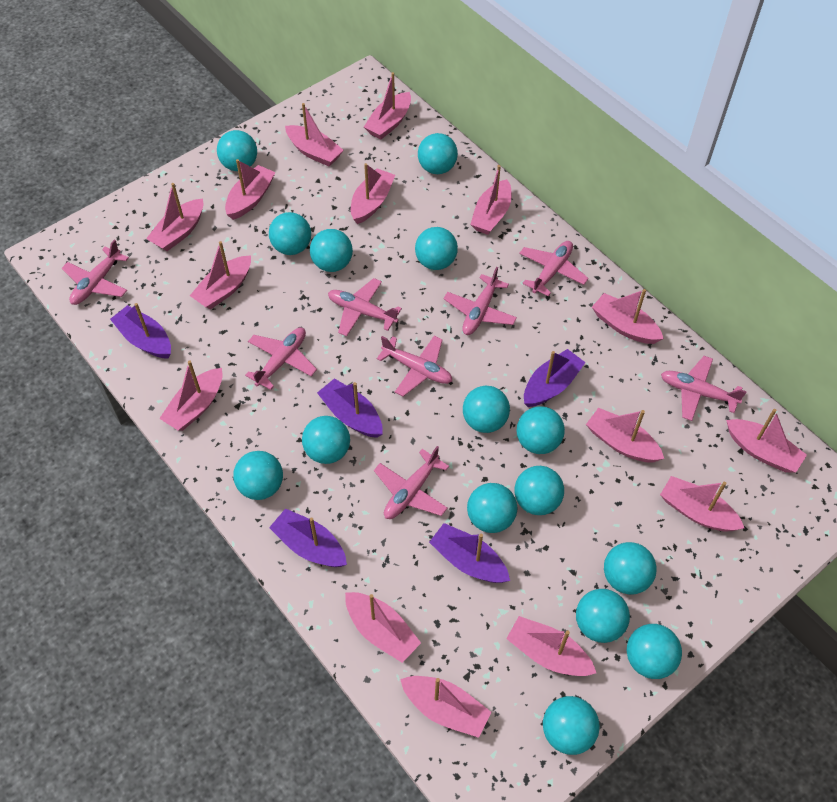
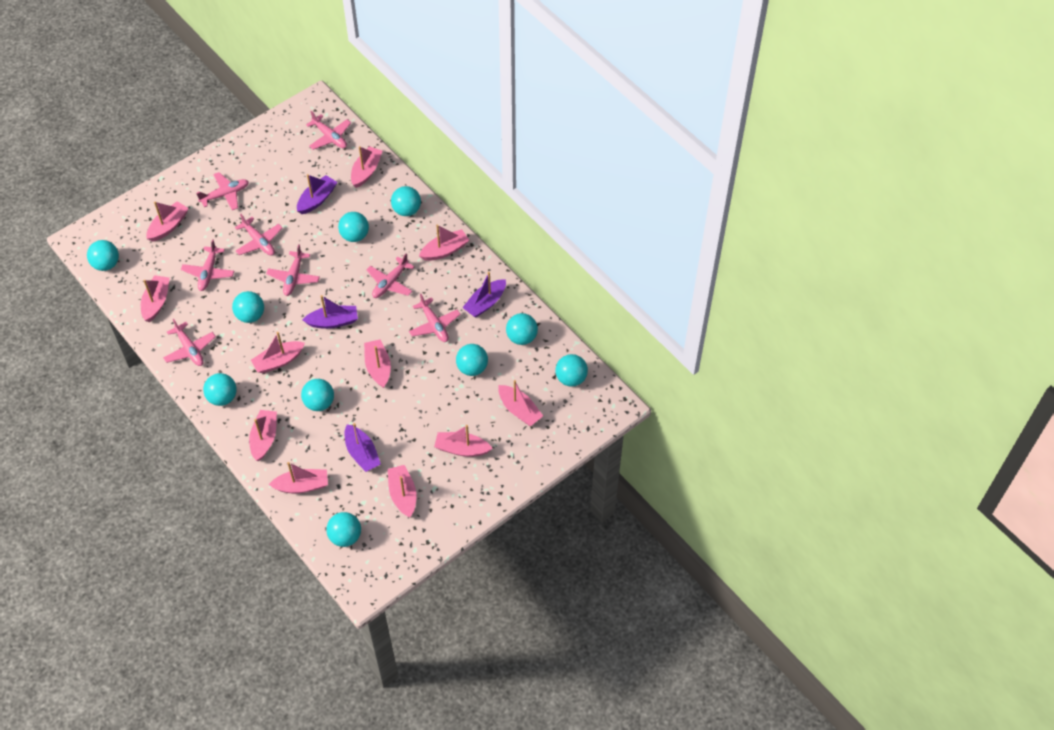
pink boat: [146,183,203,251] [159,361,223,431] [190,241,251,309] [225,159,276,220] [285,103,344,166] [345,592,421,663] [351,163,395,224] [364,72,411,139] [400,676,491,738] [470,165,512,235] [506,616,596,676] [586,408,664,462] [592,289,664,344] [660,476,744,532] [726,409,807,473] = 15 -> [141,275,170,322] [146,201,189,242] [249,410,277,461] [251,332,305,373] [269,462,328,494] [351,146,383,188] [364,339,391,388] [388,465,416,518] [419,224,469,261] [434,425,493,457] [498,380,543,426] = 11
purple boat: [110,303,171,359] [269,508,347,567] [317,378,382,438] [429,523,510,583] [524,349,586,407] = 5 -> [297,174,337,214] [303,295,358,329] [344,423,381,472] [462,272,506,318] = 4
turquoise ball: [217,130,257,171] [233,451,283,500] [269,212,311,255] [302,416,350,464] [310,229,353,272] [415,227,458,270] [418,133,458,174] [463,386,510,433] [467,483,517,533] [515,466,564,515] [516,406,565,454] [543,696,600,755] [576,589,630,643] [604,542,657,595] [627,624,682,679] = 15 -> [87,240,119,271] [203,373,237,406] [232,291,264,323] [301,379,334,411] [326,512,361,547] [338,212,369,242] [391,186,421,216] [456,344,488,376] [506,313,538,345] [555,354,588,387] = 10

